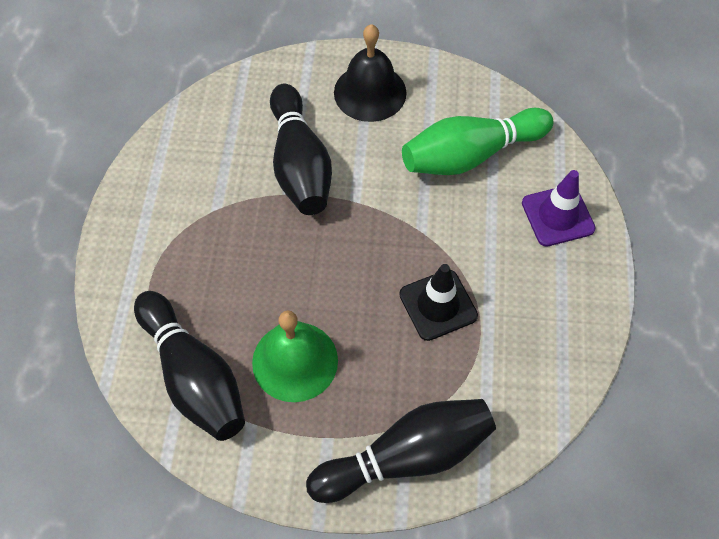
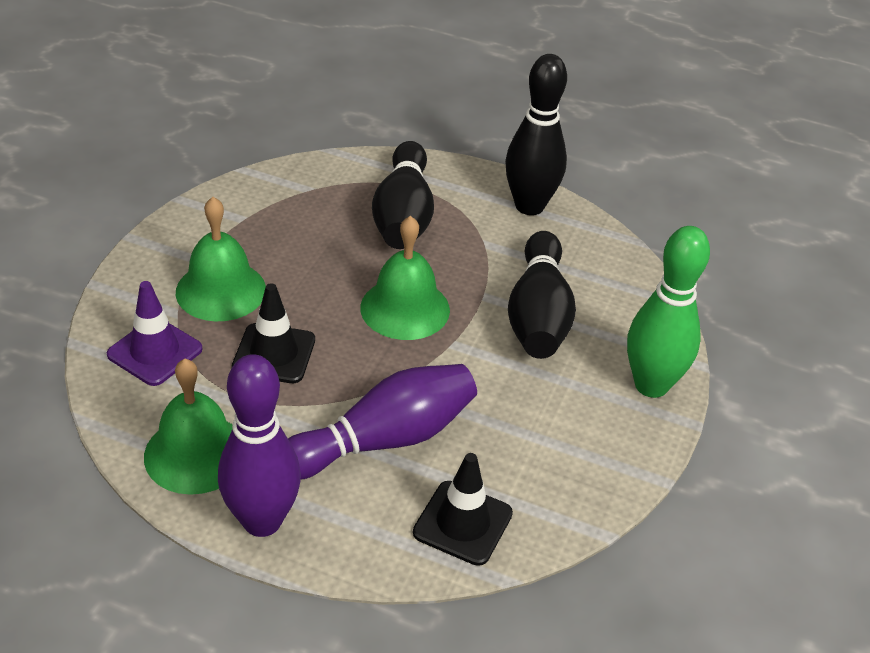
black bell: [334,24,406,122] = 1 -> none = 0
black traffic cone: [399,264,478,341] = 1 -> [232,283,315,383] [413,453,513,566] = 2
green bell: [252,310,338,402] = 1 -> [144,358,233,495] [176,197,266,321] [360,216,450,340] = 3
purple bowling pin: none = 0 -> [218,354,301,537] [288,364,477,480] = 2

